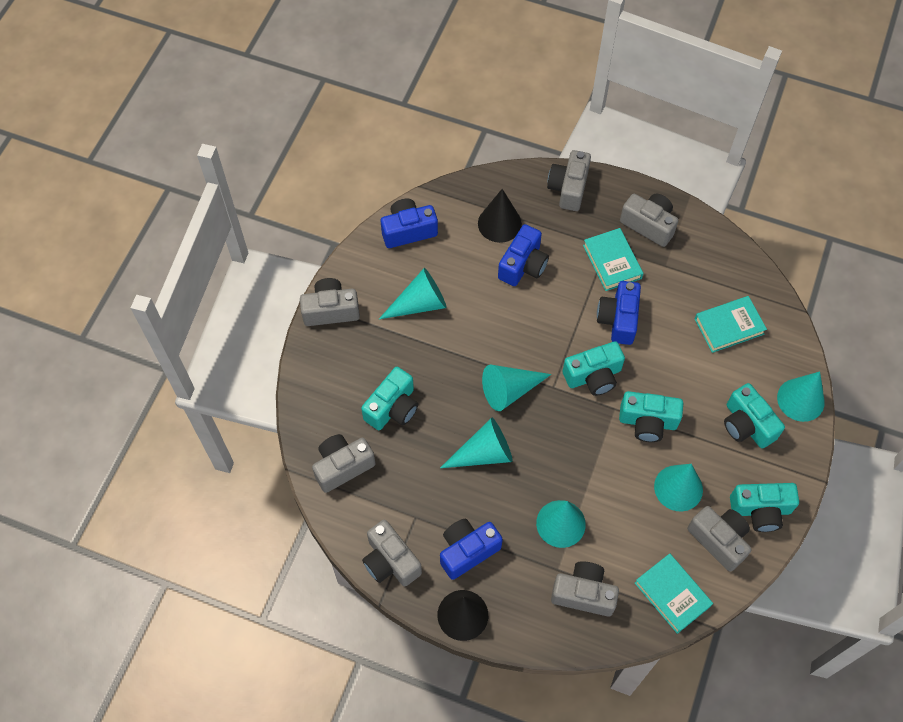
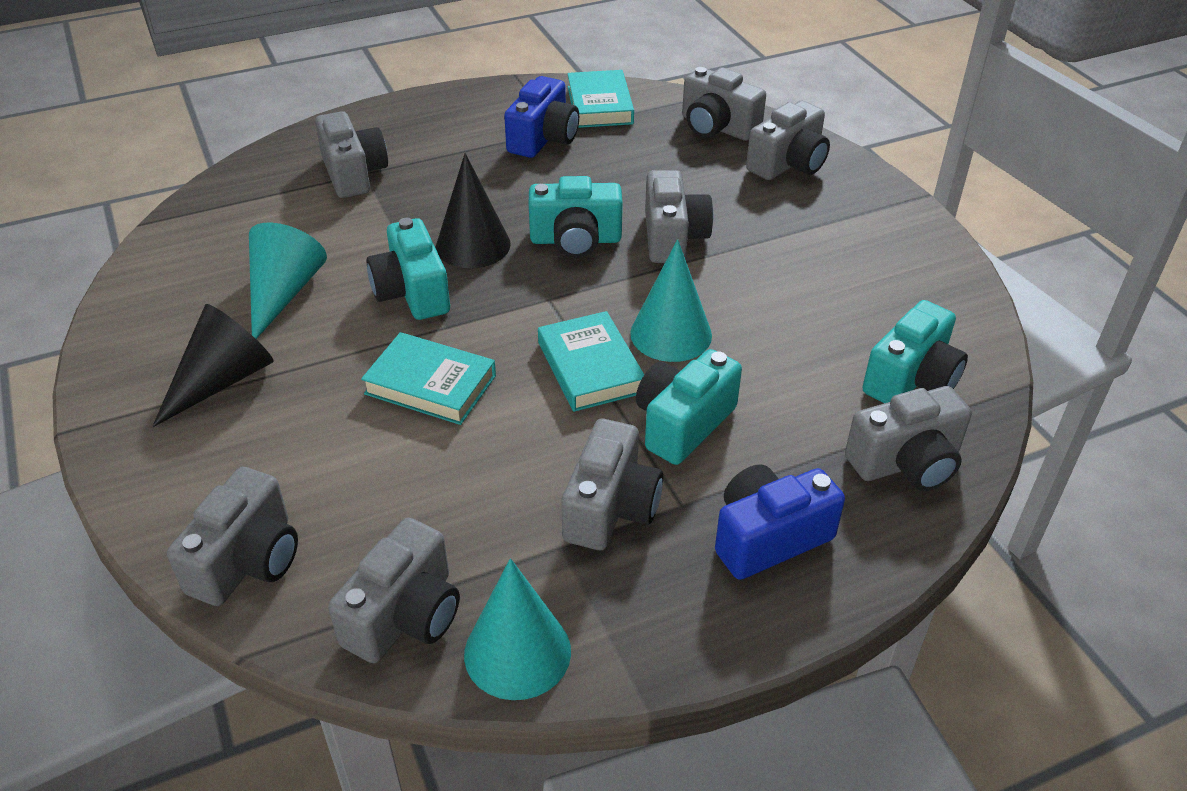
blue camera: [381,199,438,248] [440,519,503,580] [498,224,549,286] [597,281,641,345] = 4 -> [504,76,579,158] [715,464,845,580] = 2
grey camera: [300,278,360,326] [312,434,376,493] [362,520,422,586] [547,150,591,211] [551,561,619,617] [620,194,679,247] [687,506,752,571] = 7 -> [167,467,298,606] [315,111,388,198] [328,518,460,663] [561,419,663,550] [645,170,713,263] [682,67,766,141] [746,100,830,180] [845,386,972,491] = 8
turquoise camera: [361,367,418,430] [562,341,625,396] [619,391,683,442] [724,383,785,448] [730,483,799,532] = 5 -> [366,218,450,320] [529,176,623,258] [636,349,742,465] [862,300,968,403] = 4
turquoise cone: [379,268,447,319] [440,418,513,468] [482,364,551,411] [536,500,586,548] [654,464,703,511] [777,372,825,422] = 6 -> [249,223,327,339] [464,558,571,700] [630,239,712,362] = 3

